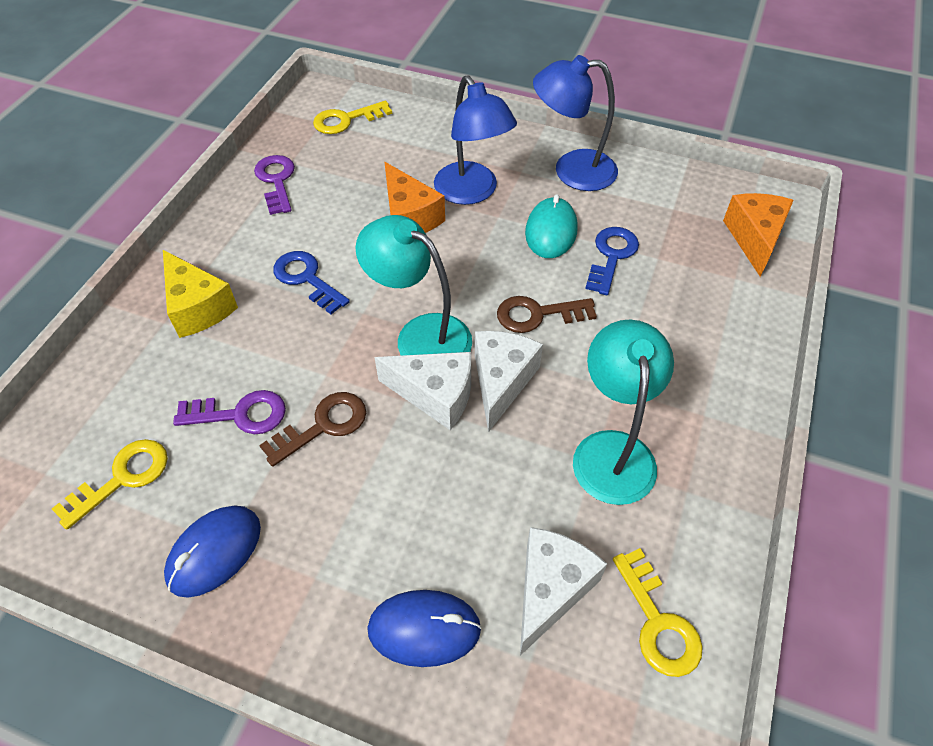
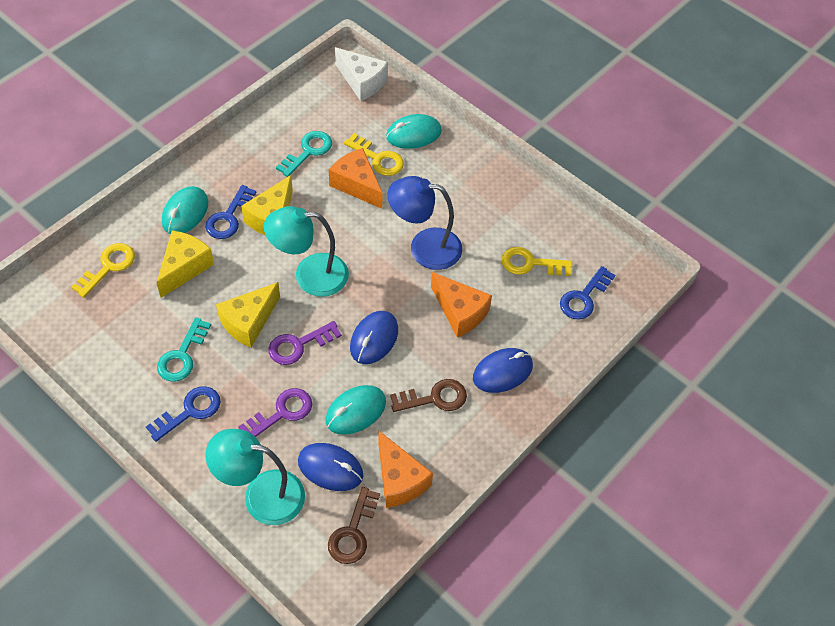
blue key: [273,251,350,314] [585,227,639,295] = 2 -> [146,386,221,442] [205,185,256,239] [560,266,616,320] = 3
blue lamp: [434,75,517,205] [533,55,618,191] = 2 -> [387,176,462,270] = 1
blue mouse: [164,506,261,598] [367,590,482,667] = 2 -> [298,443,363,491] [350,311,398,364] [473,348,533,393] = 3
orange cheese: [384,162,445,233] [723,193,794,277] = 2 -> [329,148,383,209] [378,431,433,508] [431,272,492,337] = 3
turquoise key: none = 0 -> [157,317,211,382] [276,131,332,177] = 2
turquoise mouse: [525,194,578,258] = 1 -> [162,186,208,234] [326,385,386,435] [386,114,442,149] = 3
white cheese: [375,352,471,430] [475,331,543,432] [520,527,607,655] = 3 -> [335,47,388,101] = 1
yellow cheese: [163,250,238,338] = 1 -> [157,230,214,298] [216,282,280,348] [241,175,293,235] = 3

